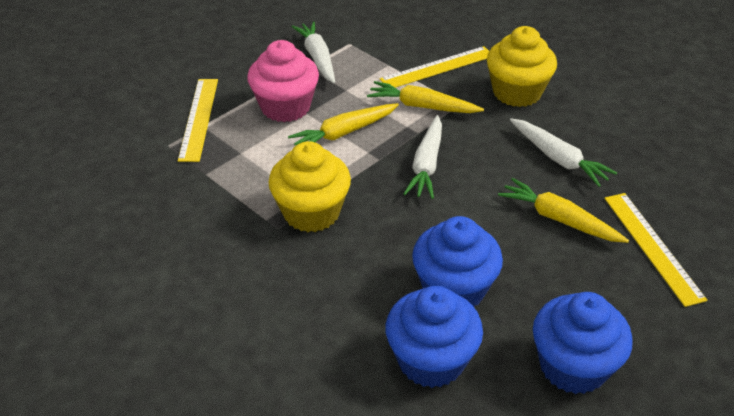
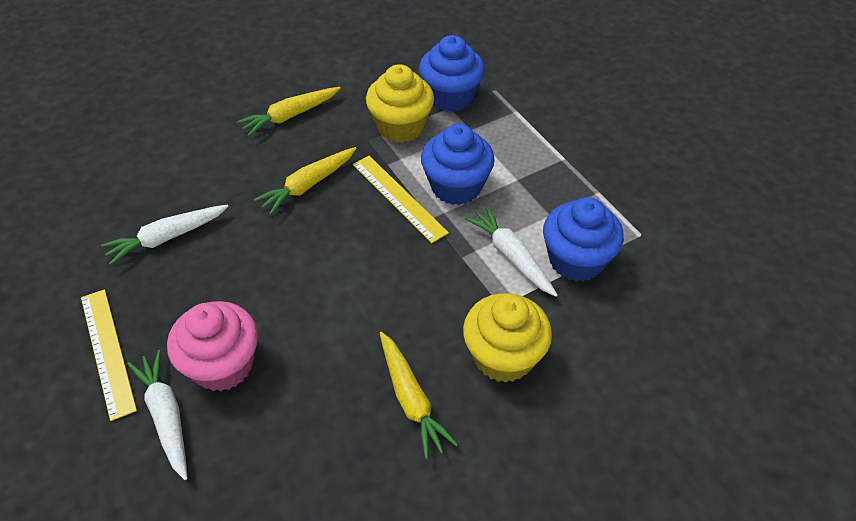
yellow ruler: [178,79,218,162] [380,46,489,88] [604,193,707,307] = 3 -> [81,289,137,421] [353,156,449,243] = 2

